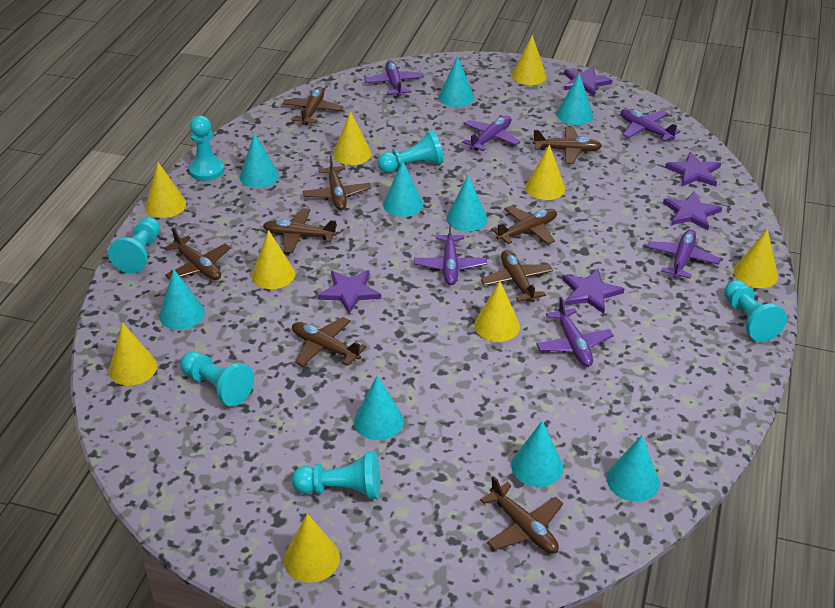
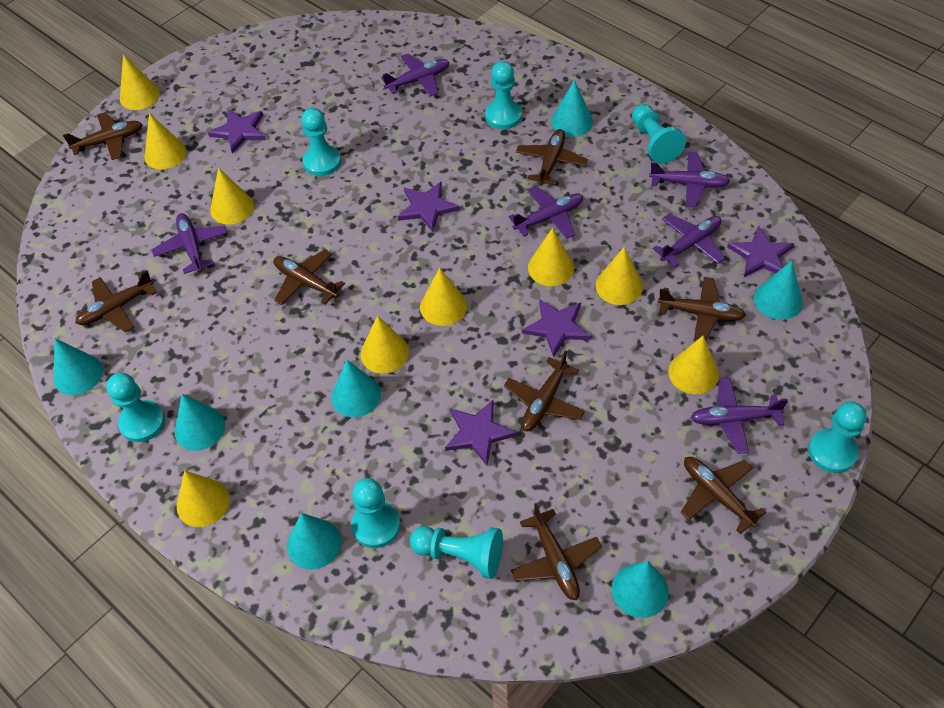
brown plane: [164,228,231,280] [263,209,337,253] [282,87,344,125] [292,317,367,367] [303,155,371,210] [480,476,563,554] [481,250,553,302] [491,206,557,245] [533,127,602,164] = 9 -> [63,112,143,160] [75,270,157,332] [274,249,345,305] [504,351,585,431] [511,503,602,600] [516,129,588,186] [658,277,746,341] [681,457,766,534] = 8
turquoise cone: [159,269,205,330] [240,133,279,188] [354,375,404,440] [383,161,423,217] [439,56,474,107] [446,175,487,232] [511,421,563,487] [557,73,593,125] [607,435,660,502] = 9 -> [54,338,103,395] [175,393,225,451] [287,513,341,570] [331,360,381,417] [551,79,593,137] [612,561,669,618] [754,261,803,320] = 7
turquoise pawn: [108,217,160,274] [180,351,254,407] [189,116,224,181] [292,451,380,499] [378,130,444,173] [724,280,787,342] = 6 -> [106,373,165,442] [301,108,341,176] [351,478,400,548] [410,526,503,579] [485,61,522,129] [632,104,686,164] [808,401,867,473] = 7

